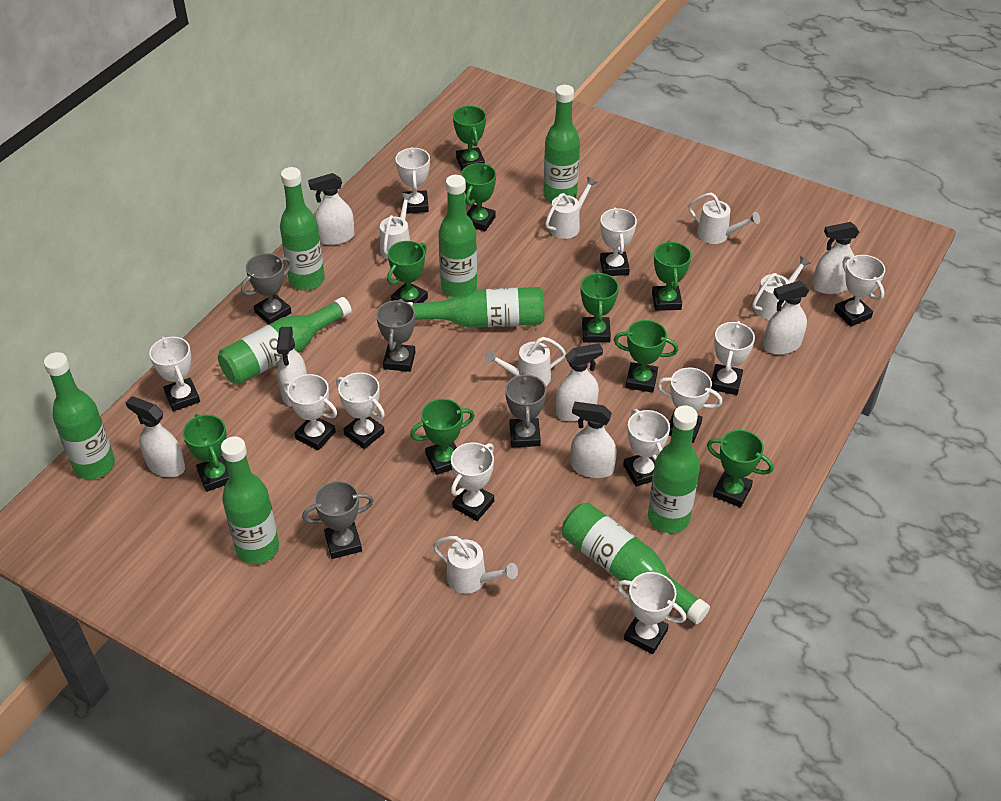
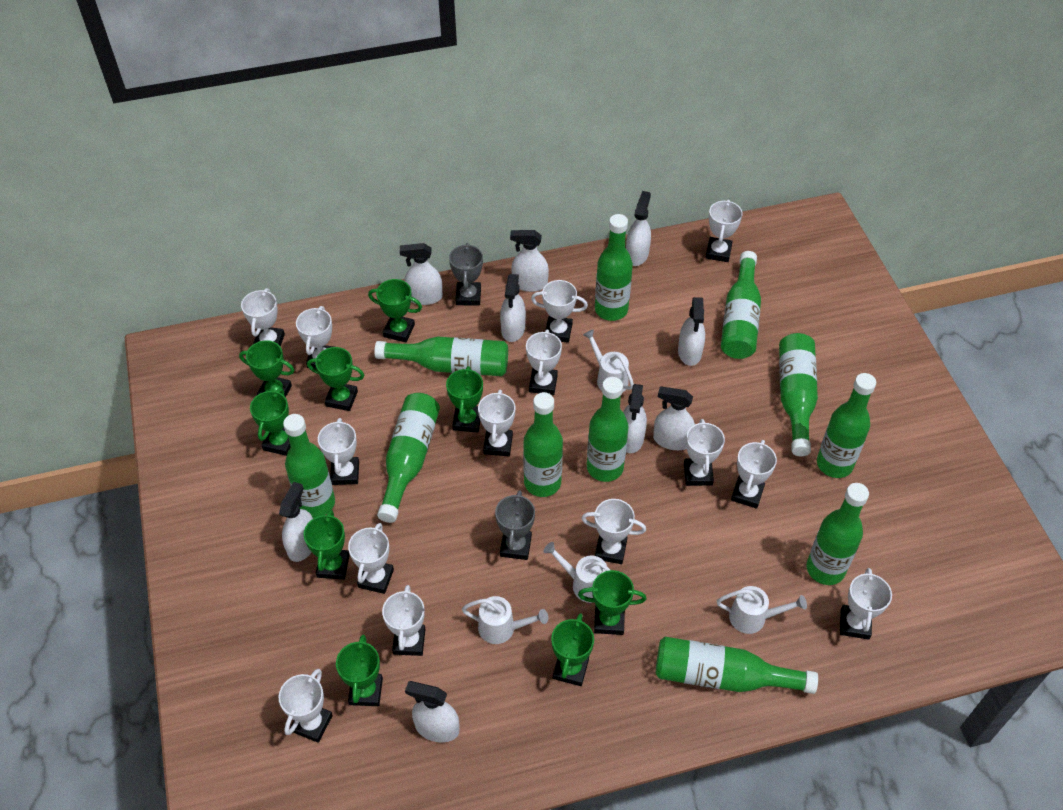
green bottle: [44,352,115,479] [218,297,352,385] [221,436,279,564] [280,167,325,290] [407,287,544,328] [438,175,477,297] [543,85,580,203] [562,502,710,624] [648,405,700,533] = 9 -> [283,414,335,518] [374,337,508,376] [377,393,440,523] [523,392,563,497] [587,377,629,482] [595,214,633,321] [656,637,818,694] [721,251,761,359] [779,333,818,456] [807,483,869,585] [817,373,876,478] = 11
grey trophy: [241,253,292,324] [302,481,374,559] [376,299,415,372] [505,372,546,447] = 4 -> [449,243,483,306] [495,490,535,560] = 2
white spray bottle: [125,396,185,477] [277,327,307,406] [308,173,355,245] [556,343,603,422] [571,402,617,478] [763,280,809,355] [812,222,859,294] = 7 -> [279,482,313,562] [400,243,443,305] [405,681,459,743] [500,274,526,342] [510,230,549,292] [623,384,647,453] [626,191,651,266] [653,387,695,450] [678,297,705,366] = 9
white trophy: [149,337,200,411] [283,374,337,450] [336,372,385,449] [395,147,430,214] [451,442,494,521] [600,207,637,276] [617,572,686,654] [623,409,670,487] [657,368,722,443] [711,321,755,395] [834,255,885,327] = 11 -> [241,288,285,347] [278,669,333,743] [296,306,334,369] [318,418,359,485] [348,523,394,594] [382,585,425,656] [478,390,515,456] [526,330,562,395] [531,280,588,343] [581,499,646,564] [684,419,725,486] [705,200,742,262] [731,440,777,509] [840,568,892,640] = 14
white watering can: [380,193,413,260] [433,536,518,594] [485,337,566,386] [545,176,597,239] [688,193,760,244] [752,256,811,320] = 6 -> [462,596,548,644] [543,542,610,603] [583,329,634,393] [717,586,807,634] = 4

